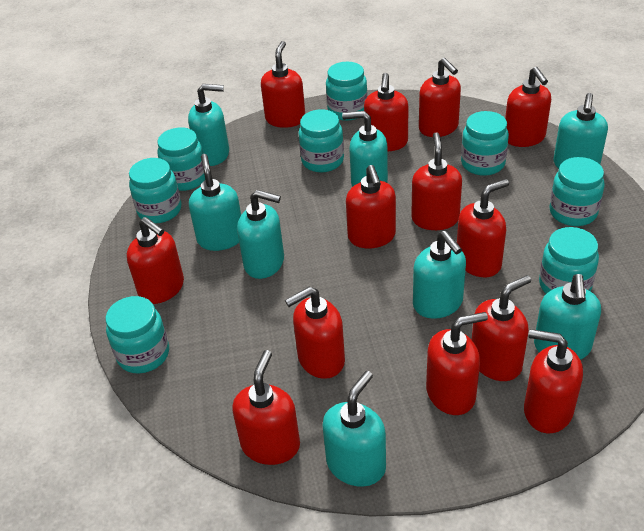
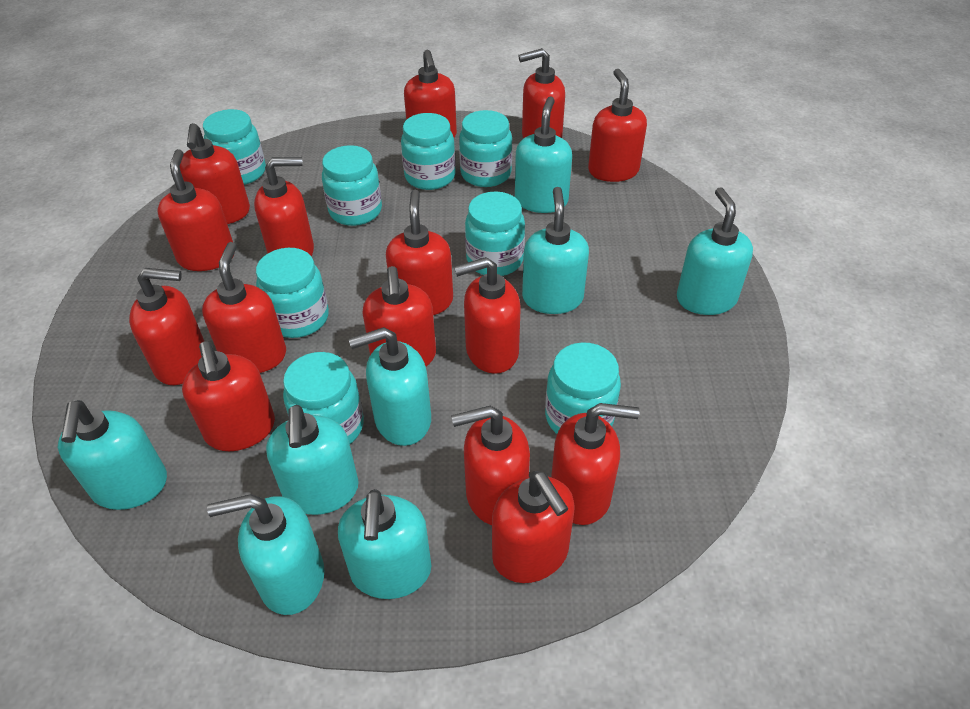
red soap dispenser: [127,217,184,304] [232,350,300,465] [261,41,305,128] [285,286,345,379] [346,165,396,248] [364,73,409,151] [411,132,462,230] [419,58,461,137] [426,312,488,415] [457,179,509,277] [472,275,531,381] [505,67,551,147] [524,329,583,433] = 13 -> [129,268,205,385] [158,149,234,271] [180,123,250,224] [182,341,275,451] [202,242,286,373] [254,157,314,256] [362,266,436,366] [386,190,453,315] [404,50,457,138] [451,406,530,525] [454,257,520,374] [492,471,575,583] [518,48,565,138] [551,403,640,525] [588,69,647,182] = 15

